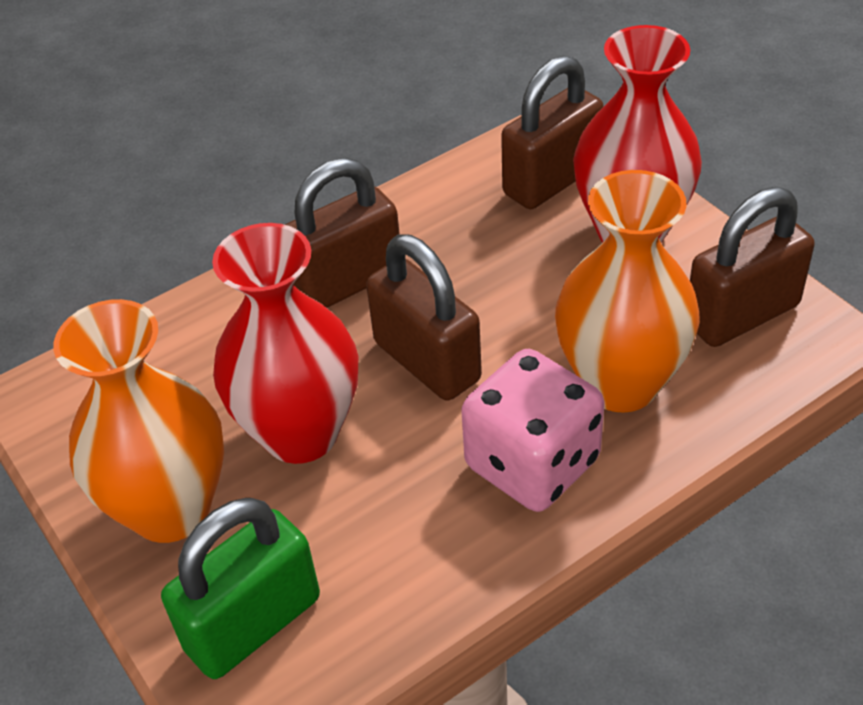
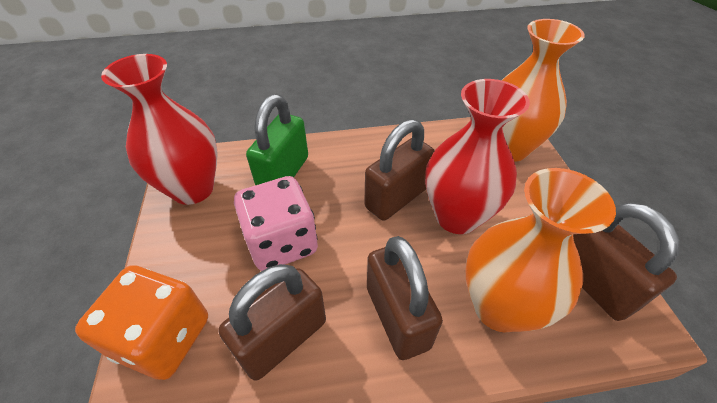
orange dice: none = 0 -> [75,265,208,380] = 1

